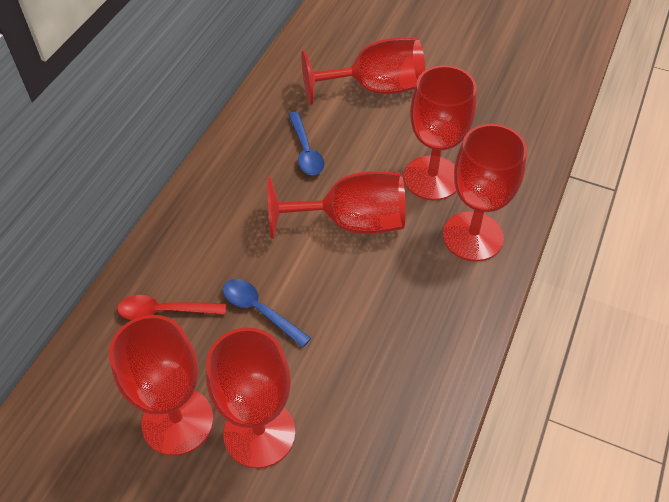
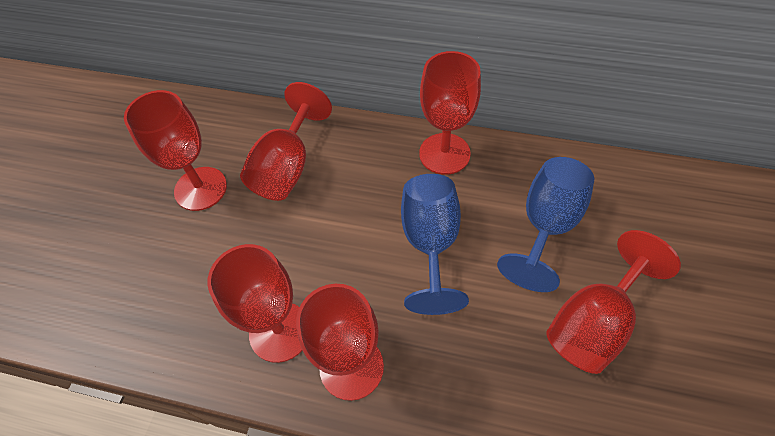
blue goblet: none = 0 -> [401,174,469,315] [497,157,595,292] = 2
blue spoon: [223,279,311,348] [288,112,324,175] = 2 -> none = 0
red spoon: [117,295,226,320] = 1 -> none = 0

